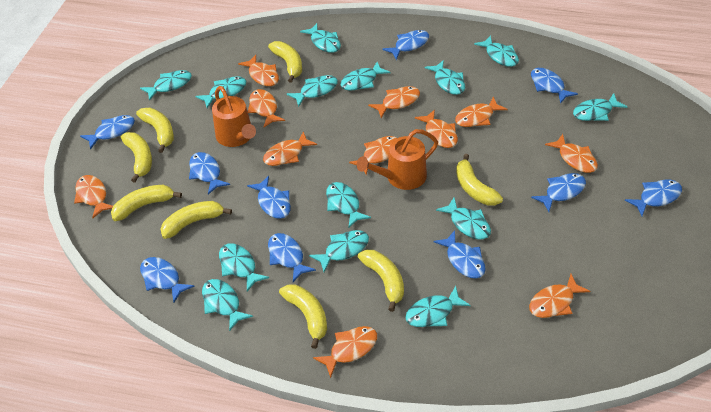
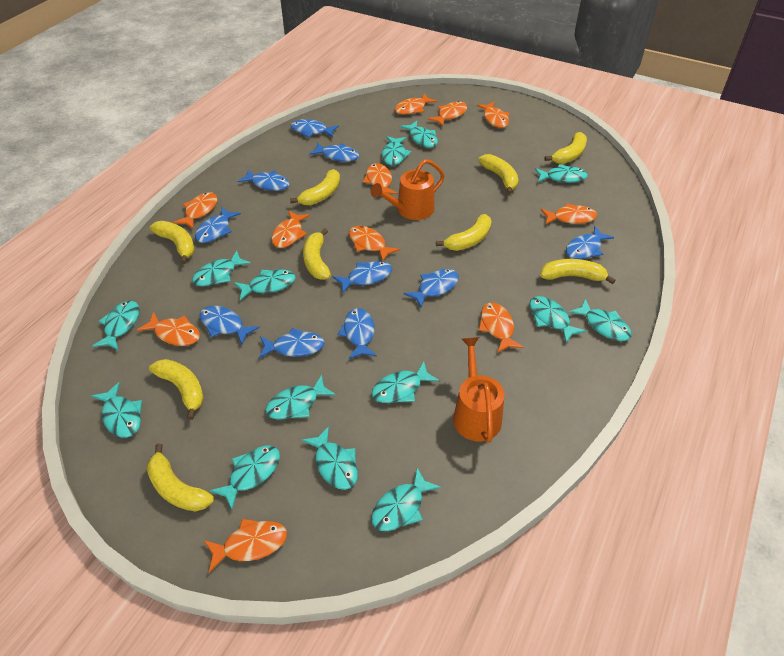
yellow banana: [111,185,182,221] [121,132,152,183] [136,108,174,153] [160,201,232,239] [268,41,302,83] [279,285,327,349] [358,250,404,312] [456,154,503,206] = 8 -> [146,443,214,512] [149,359,204,420] [150,221,195,264] [290,169,340,205] [303,228,331,280] [436,214,492,251] [478,154,519,195] [540,259,616,284] [545,132,587,164] = 9

